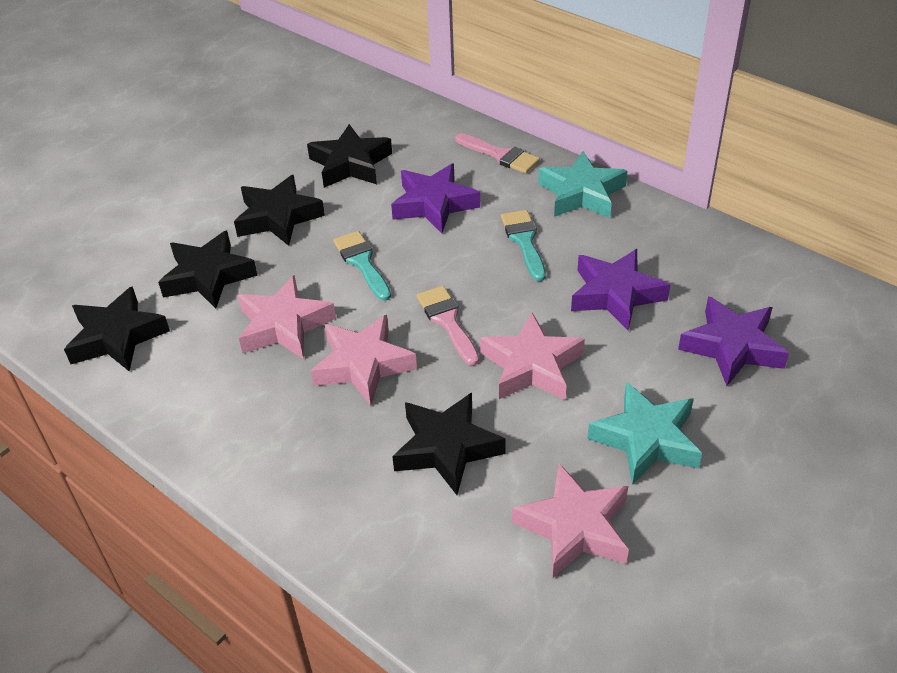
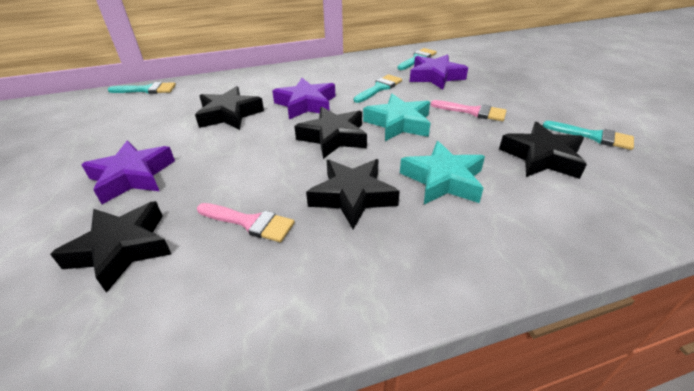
pink star: [238,275,336,358] [311,315,417,406] [480,313,585,400] [512,463,629,578] = 4 -> none = 0
turquoise brush: [333,231,391,301] [501,210,546,281] = 2 -> [108,82,176,94] [354,74,402,103] [397,48,437,70] [543,121,634,150] = 4

